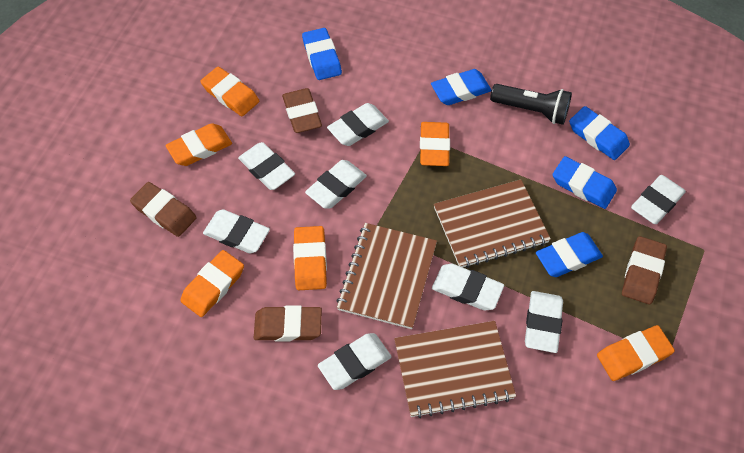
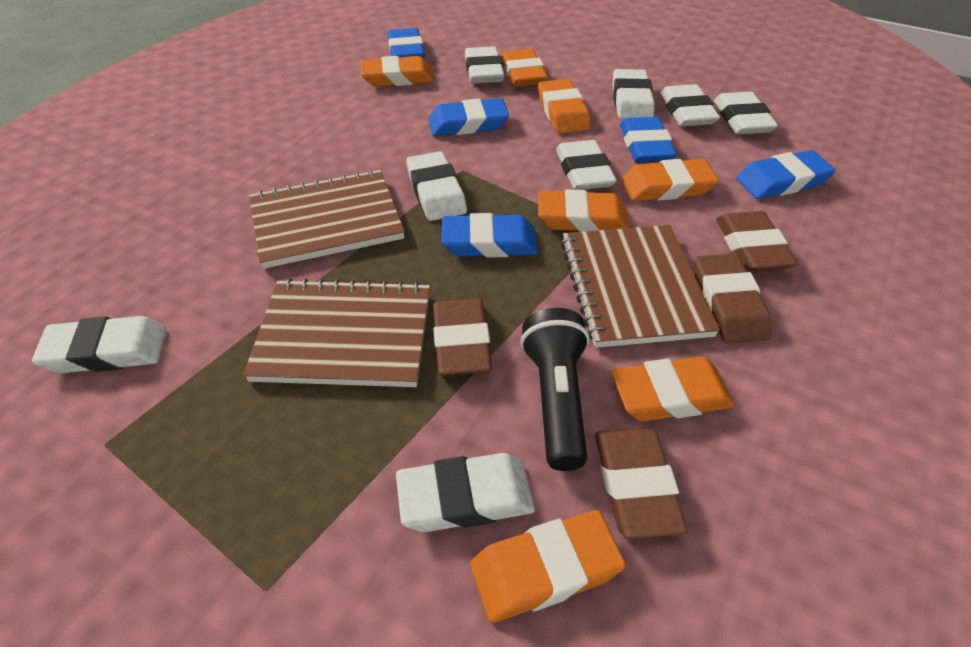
orange eraser: [166,123,232,166] [180,250,244,317] [200,67,259,116] [293,226,327,290] [420,122,450,166] [597,325,675,381] = 6 -> [361,56,434,87] [470,510,625,623] [501,49,548,87] [538,79,590,133] [538,190,629,232] [611,357,735,422] [621,159,718,201] = 7

